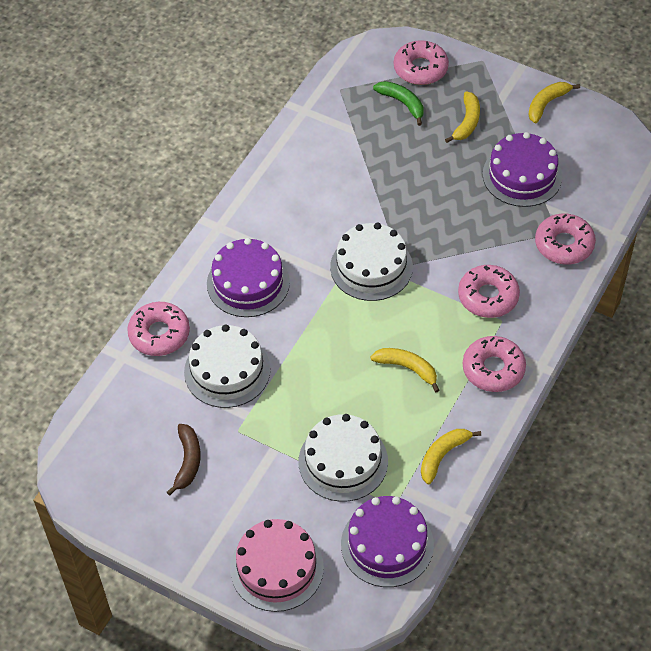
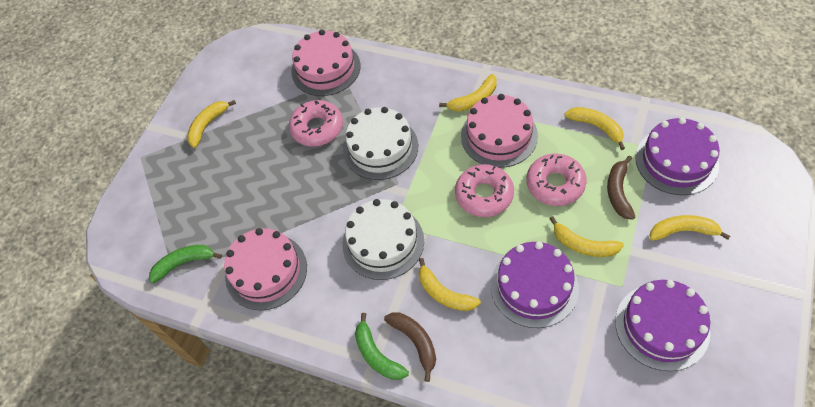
brown banana: [167,424,201,496] = 1 -> [384,313,436,382] [607,156,635,220] = 2
green banana: [373,81,423,126] = 1 -> [149,245,222,283] [355,313,409,380] = 2
pink cake: [230,519,324,612] = 1 -> [224,228,307,310] [291,30,361,96] [461,94,538,168] = 3
pink donut: [127,302,190,356] [394,40,449,85] [458,265,520,318] [463,336,526,392] [535,214,596,264] = 5 -> [289,100,343,147] [455,164,514,217] [526,154,587,206] = 3
white cake: [184,324,270,408] [298,414,388,502] [330,223,413,301] = 3 -> [343,107,418,180] [343,199,424,280] = 2
yellow banana: [370,348,440,392] [421,429,481,485] [445,91,480,143] [528,82,580,123] = 4 -> [187,100,236,148] [419,258,481,311] [439,74,497,112] [549,216,624,257] [564,107,625,150] [650,215,730,241] = 6

